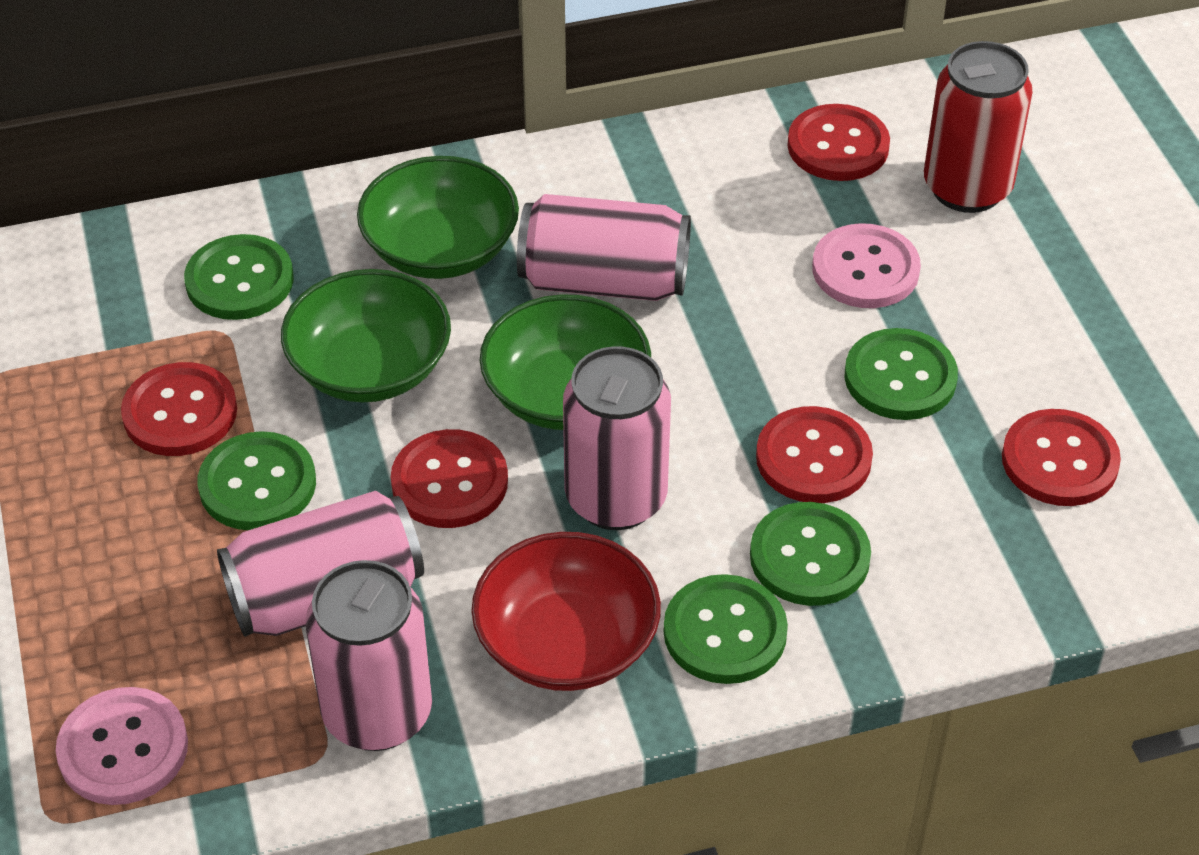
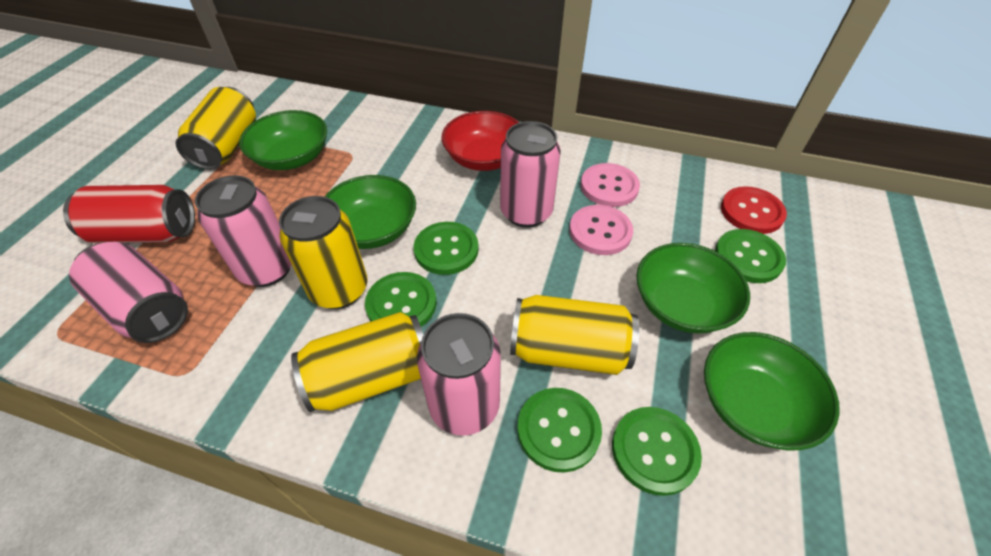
green bowl: [281,269,451,402] [357,156,519,279] [480,294,651,430] = 3 -> [239,110,327,170] [324,175,416,249] [637,243,750,334] [704,332,840,450] = 4
red button: [121,362,237,456] [391,429,508,528] [756,406,873,503] [787,104,890,181] [1002,409,1121,506] = 5 -> [721,186,787,234] = 1
yellow can: none = 0 -> [176,87,256,170] [279,196,367,309] [291,312,424,412] [510,295,639,375] = 4

